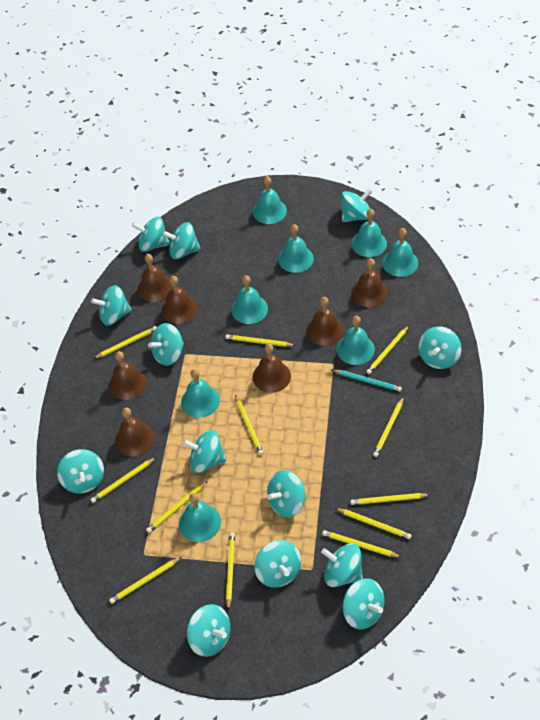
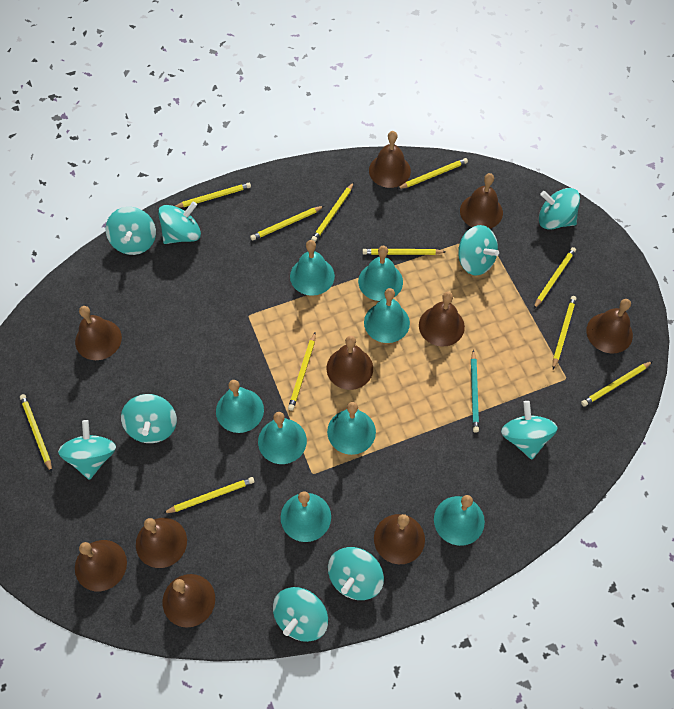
brown bell: [109,351,147,400] [115,408,155,456] [138,254,173,302] [162,276,198,324] [252,344,291,393] [306,297,344,346] [351,258,388,307] = 7 -> [75,306,122,360] [75,540,127,591] [136,518,187,568] [163,574,215,628] [327,336,373,390] [369,131,411,188] [374,514,425,564] [419,292,465,347] [460,173,503,229] [586,299,633,354] = 10
turquoise spinning top: [57,449,104,494] [91,285,132,326] [132,217,170,252] [148,323,184,366] [162,222,200,259] [183,430,226,473] [187,604,231,657] [255,540,301,588] [267,470,305,518] [321,544,363,587] [341,189,372,222] [342,578,385,629] [418,327,461,369] = 13 -> [58,420,116,480] [106,207,156,255] [121,394,177,443] [158,202,201,244] [273,587,328,642] [328,547,384,600] [458,225,499,276] [501,401,557,459] [539,188,580,230] = 9
yellow pencil: [90,457,156,503] [93,326,157,359] [109,557,182,604] [146,481,208,533] [225,335,296,347] [226,532,235,610] [235,395,264,455] [322,530,401,557] [335,508,412,539] [350,493,430,505] [366,326,409,374] [373,397,404,457] = 12 -> [20,394,52,472] [163,477,255,514] [175,183,251,208] [250,206,324,241] [288,332,316,410] [311,182,354,242] [362,249,445,255] [397,158,468,189] [534,247,576,308] [553,296,577,369] [581,361,653,407] = 11

